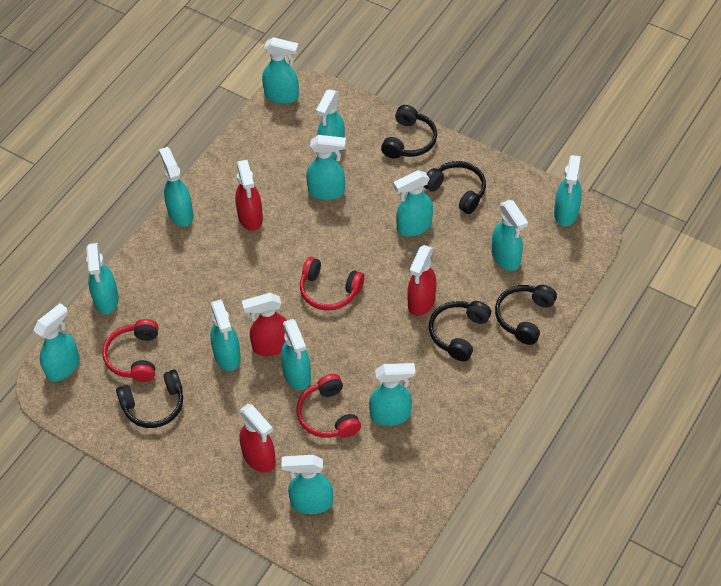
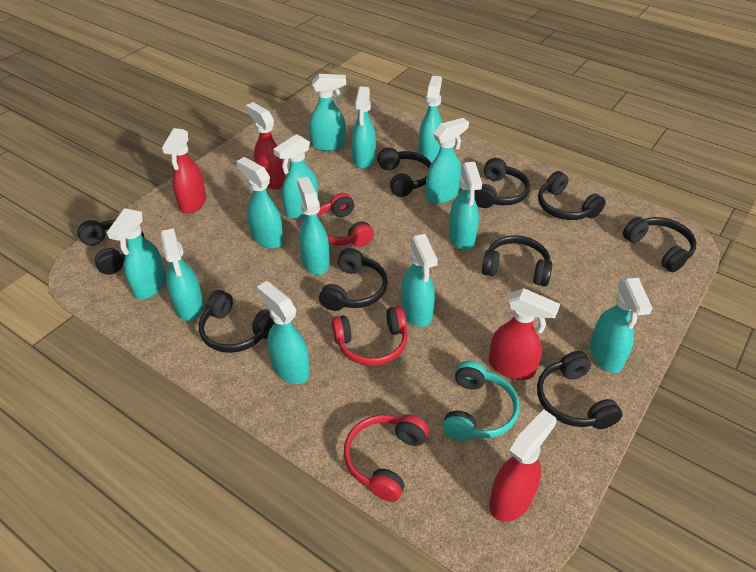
black headphones: [116,370,183,428] [381,105,437,159] [424,161,486,214] [429,301,491,361] [495,285,557,345] = 5 -> [77,219,144,275] [199,290,275,353] [319,248,388,311] [377,147,432,197] [475,158,530,208] [482,235,552,287] [537,351,622,429] [538,171,606,220] [623,217,696,272] = 9
turquoise headphones: none = 0 -> [443,361,519,441] = 1

